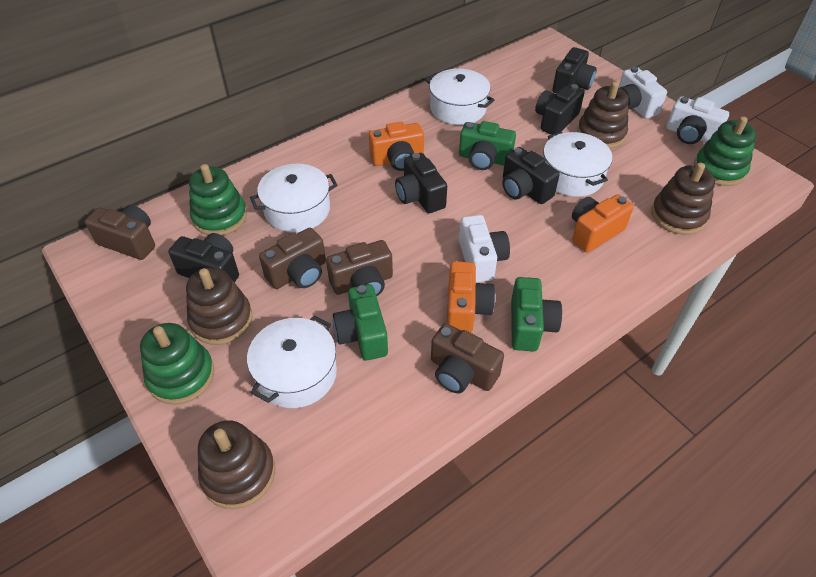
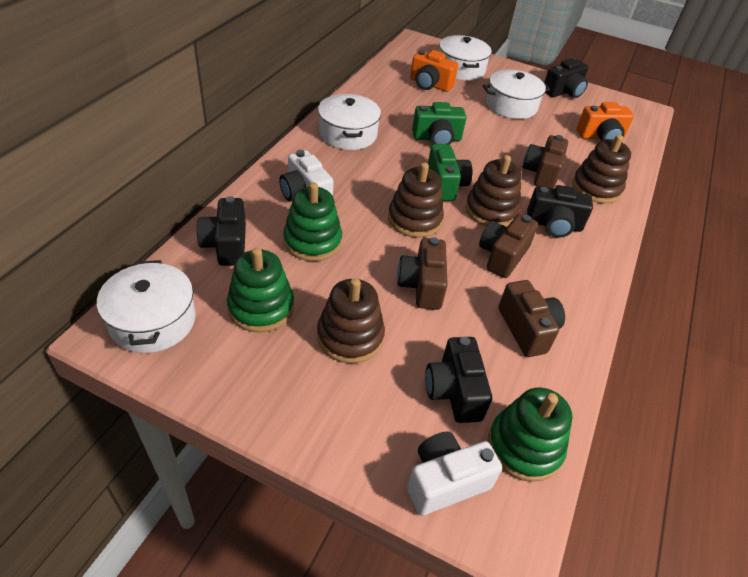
black camera: [168,233,239,282] [395,153,447,213] [502,147,560,204] [535,84,585,135] [552,47,597,94] = 5 -> [196,196,246,266] [425,337,492,423] [527,185,593,238] [545,58,588,98] = 4
green camera: [333,284,388,360] [459,121,516,170] [511,277,562,351] = 3 -> [412,102,466,145] [428,144,472,201] = 2
orange camera: [369,122,424,171] [447,261,495,333] [572,195,634,253] = 3 -> [410,50,458,92] [577,102,634,141] = 2
white camera: [459,215,510,283] [619,67,667,119] [666,96,729,144] = 3 -> [279,150,334,201] [407,432,502,516] = 2

